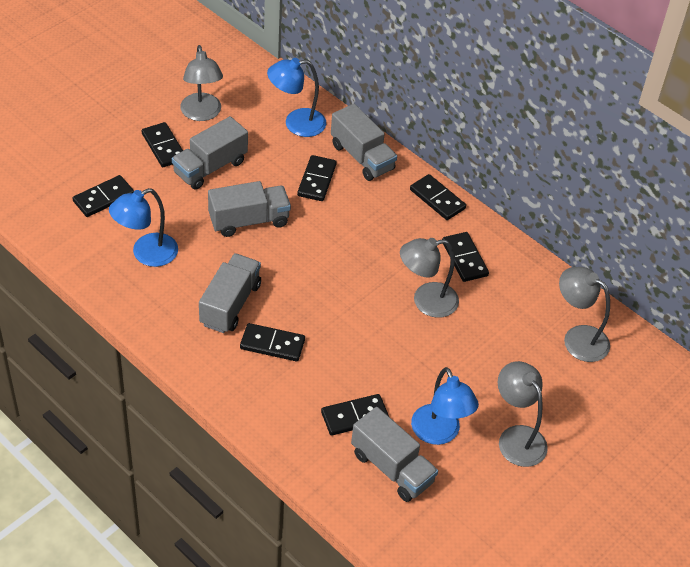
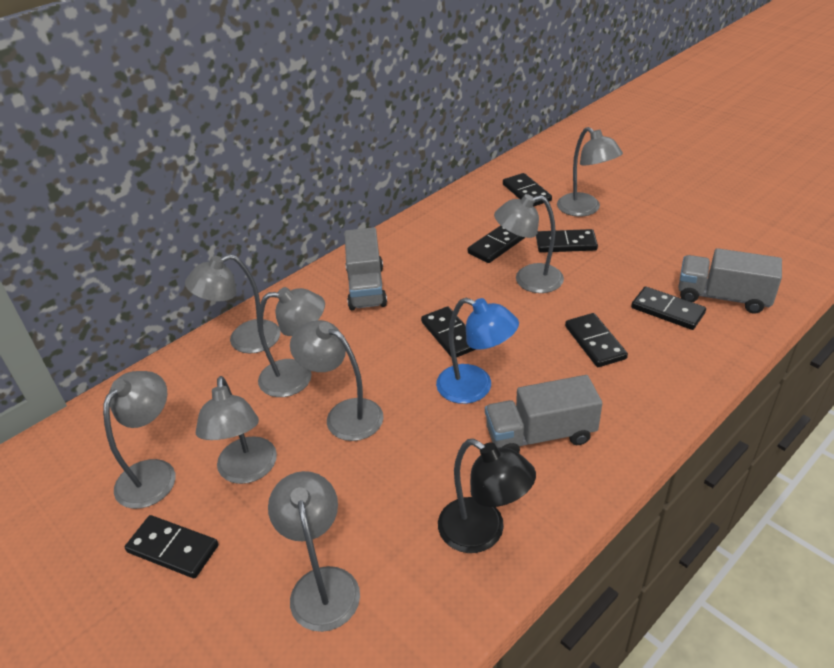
black lamp: none = 0 -> [438,439,536,553] = 1
blue lamp: [109,188,178,267] [267,58,326,137] [411,367,479,445] = 3 -> [436,298,519,404] = 1
grey lamp: [180,45,223,121] [400,238,459,318] [498,361,548,467] [559,267,610,362] = 4 -> [103,371,176,509] [185,254,280,353] [196,376,277,484] [258,287,325,397] [268,471,360,632] [290,320,383,441] [494,194,564,293] [557,127,623,217] = 8
grey truck: [172,116,248,190] [199,253,261,333] [208,181,291,237] [331,104,397,181] [351,407,438,502] = 5 -> [344,227,387,310] [485,375,602,453] [678,248,782,313] = 3

